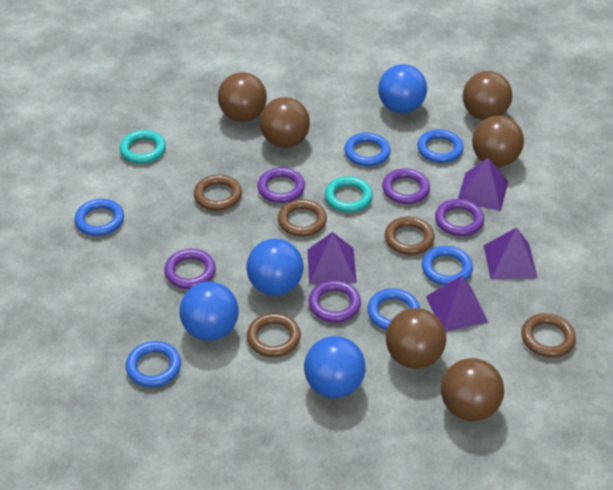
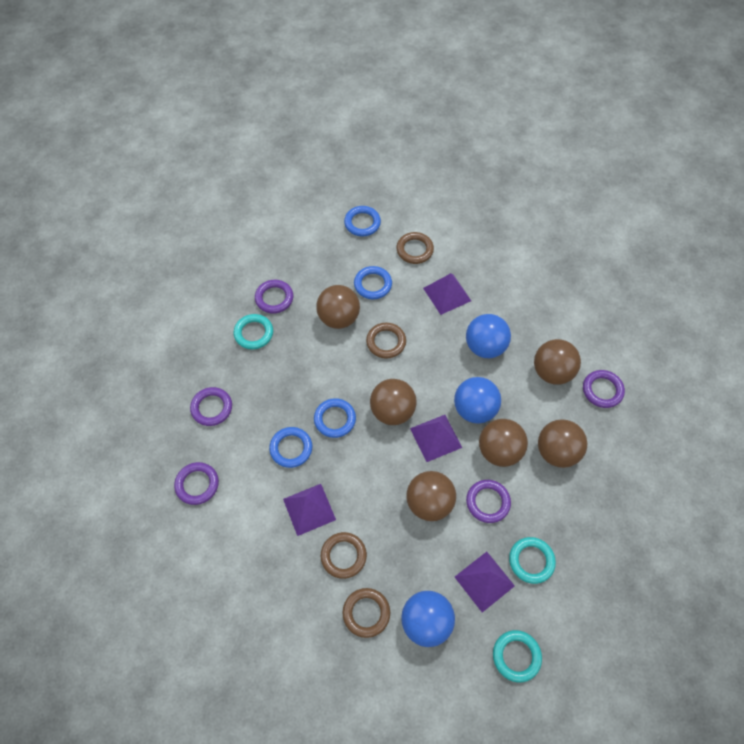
blue ball: [180,282,239,341] [246,239,304,296] [304,336,366,398] [378,64,427,113] = 4 -> [401,591,455,647] [454,377,501,424] [466,314,511,358] = 3
blue ring: [75,199,124,236] [126,341,181,387] [344,133,391,166] [367,288,420,330] [417,129,464,163] [422,246,473,286] = 6 -> [269,427,312,468] [314,398,356,438] [344,206,381,237] [354,266,392,299] = 4
brown ring: [194,175,242,211] [247,313,301,357] [278,199,327,237] [385,217,435,255] [521,313,576,358] = 5 -> [321,532,367,579] [343,588,390,638] [366,323,406,358] [396,232,434,264] = 4
turquoise ring: [119,130,166,164] [325,176,373,212] = 2 -> [234,314,273,350] [493,630,542,683] [509,537,556,584] = 3

